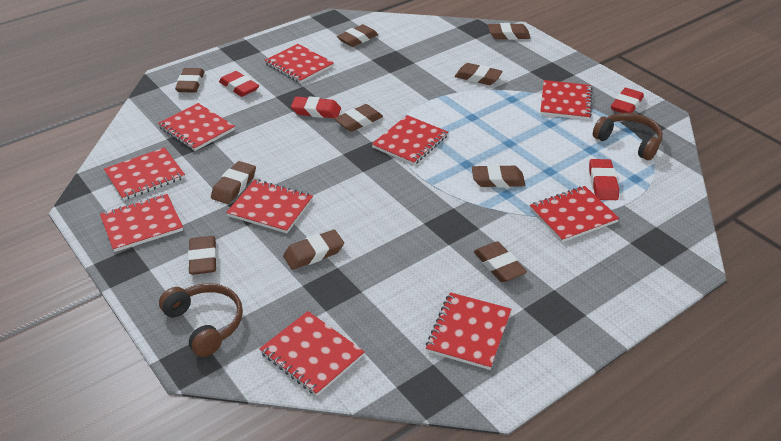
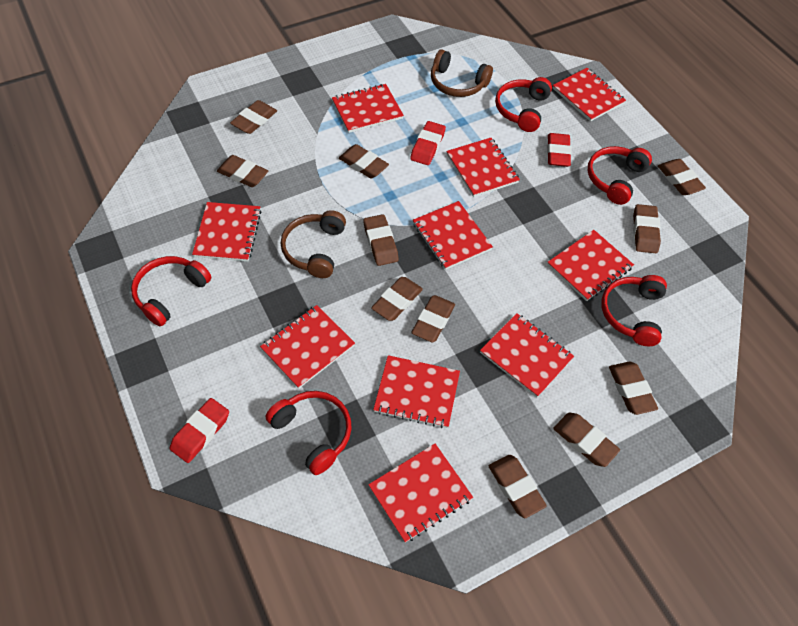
brown eraser: [175,68,204,93] [188,236,217,275] [211,161,256,204] [283,230,344,270] [334,104,383,132] [337,24,378,47] [455,63,503,85] [472,164,525,188] [474,241,527,282] [488,23,530,40] = 10 -> [217,155,268,187] [230,100,277,134] [339,144,389,178] [363,214,399,266] [371,277,423,321] [411,295,455,343] [489,455,547,518] [553,413,620,467] [609,362,658,415] [633,204,661,253] [658,159,706,195] = 11
red eraser: [219,71,259,97] [291,96,341,118] [589,159,619,200] [611,88,644,113] = 4 -> [170,398,229,463] [410,121,446,165] [547,133,572,167] = 3
red headphones: none = 0 -> [131,256,212,326] [266,391,352,475] [495,77,552,132] [588,146,652,205] [601,275,667,346] = 5

